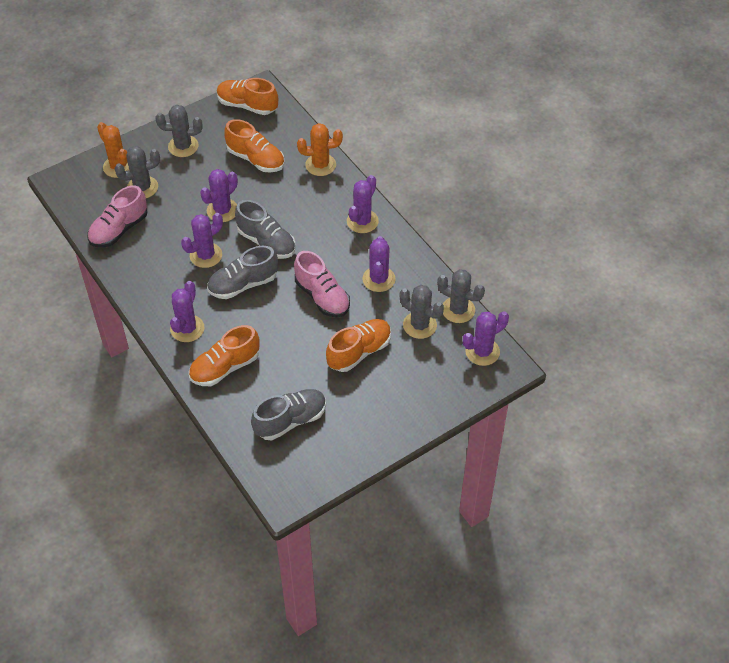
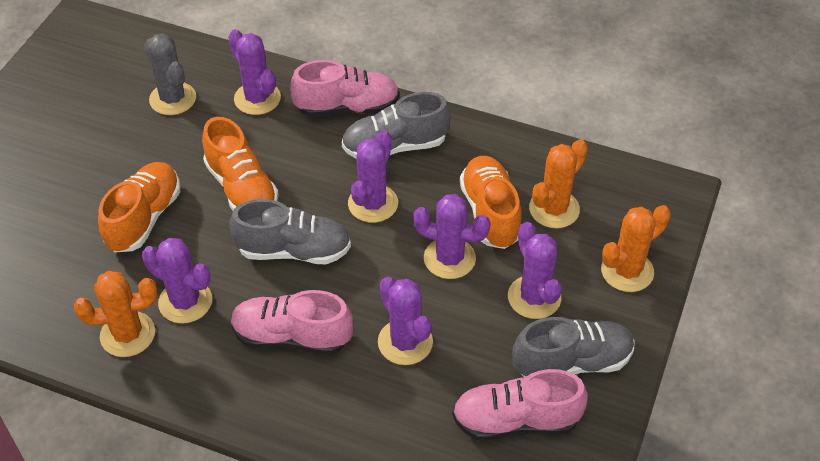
grey cactus: [115,146,160,198] [156,105,202,157] [400,285,444,339] [437,269,485,323] = 4 -> [145,33,196,115] = 1
orange cactus: [97,122,129,178] [297,123,343,176] = 2 -> [74,271,157,357] [529,139,588,228] [601,205,671,292] = 3
orange shoe: [189,325,260,386] [217,78,278,115] [224,119,284,173] [326,319,391,372] = 4 -> [98,162,180,252] [202,117,279,211] [460,156,522,249] = 3
pink shoe: [87,185,147,247] [294,251,350,317] = 2 -> [231,290,353,355] [290,60,399,117] [452,369,588,440] = 3

